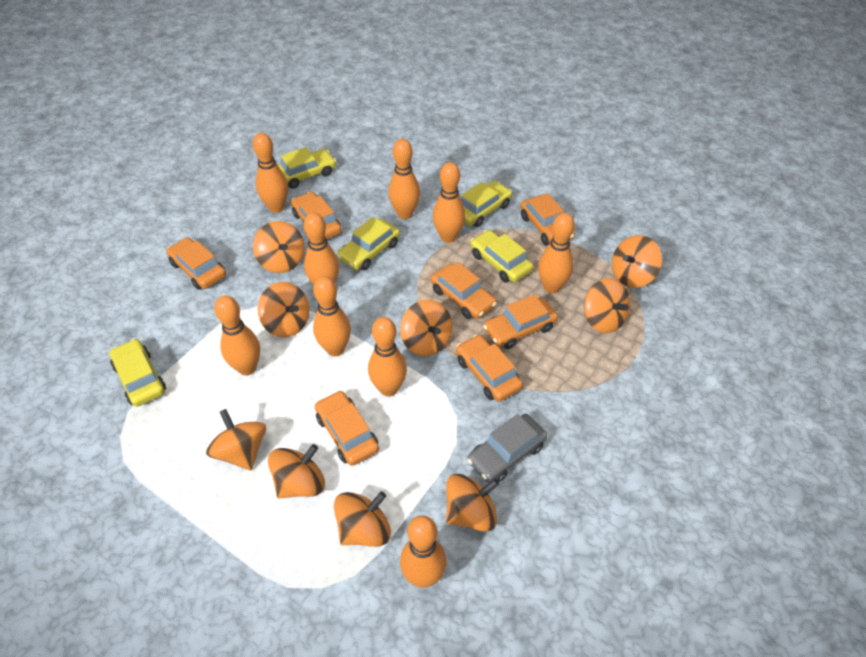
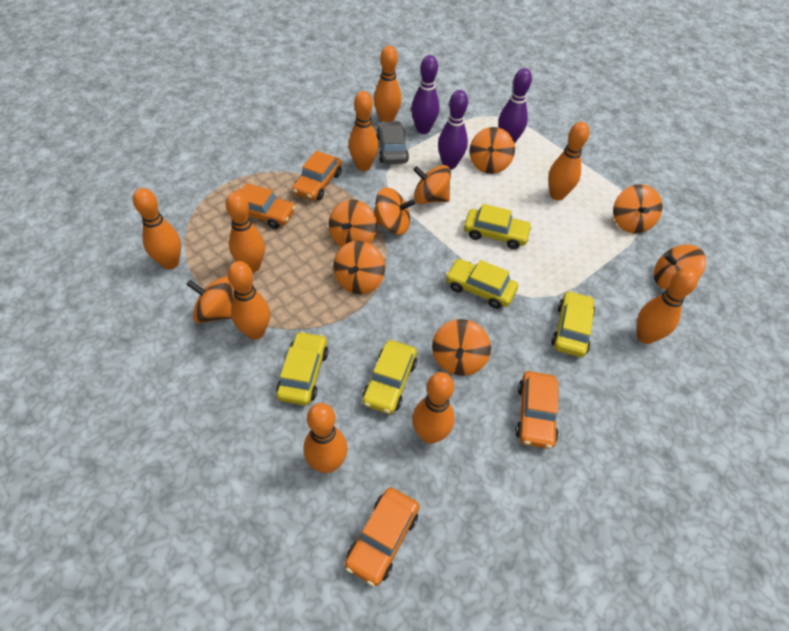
orange car: [166,237,226,290] [291,192,342,240] [315,390,379,466] [431,262,497,319] [456,334,523,402] [483,294,558,349] [520,193,575,245] = 7 -> [236,183,295,229] [292,151,342,201] [345,487,419,586] [516,371,559,449] = 4
purple bowling pin: none = 0 -> [411,55,439,134] [438,90,468,169] [498,68,532,144] = 3

